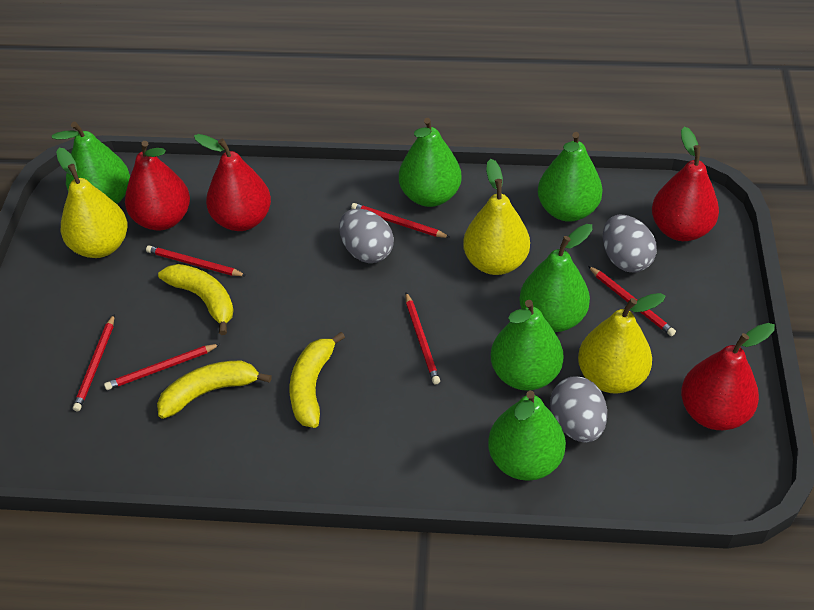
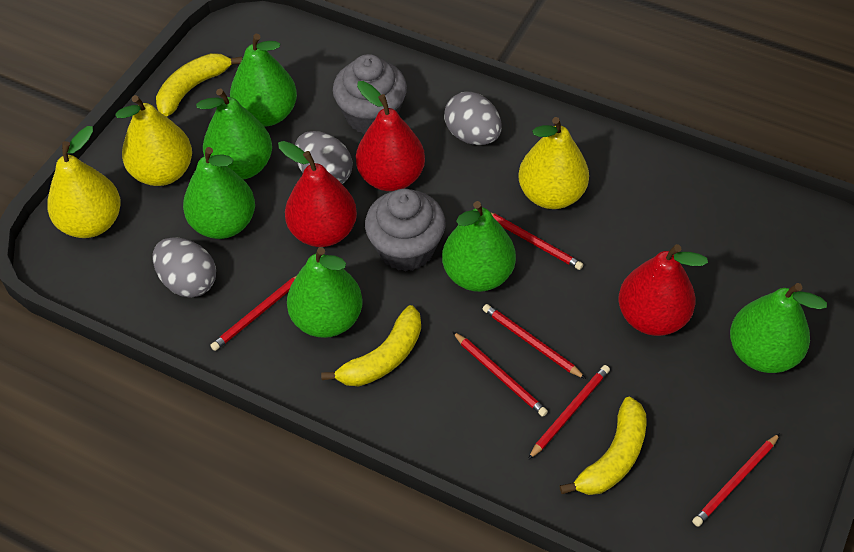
grey cupcake: none = 0 -> [333,54,407,134] [365,189,445,272] = 2
red pear: [125,141,190,230] [194,134,271,231] [652,127,719,241] [681,323,775,430] = 4 -> [278,141,357,247] [356,81,425,191] [618,244,708,336] = 3

